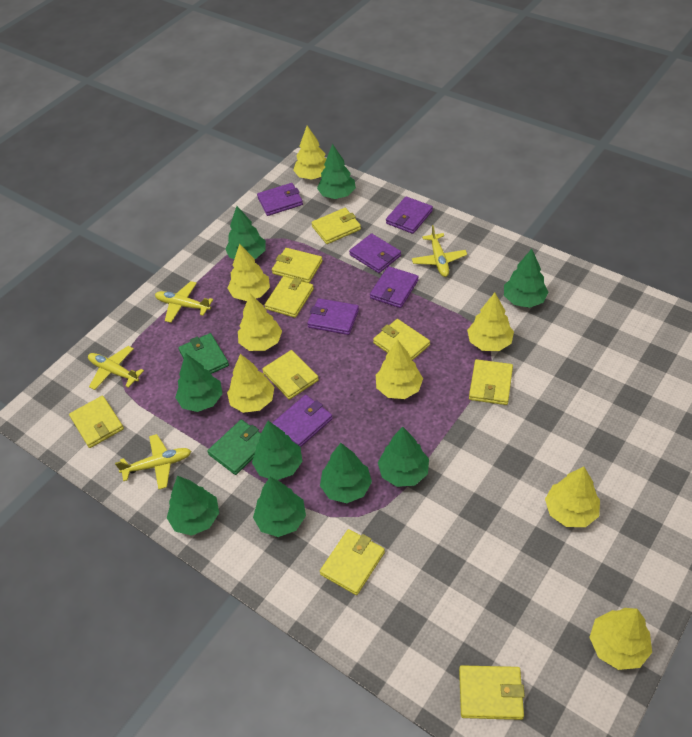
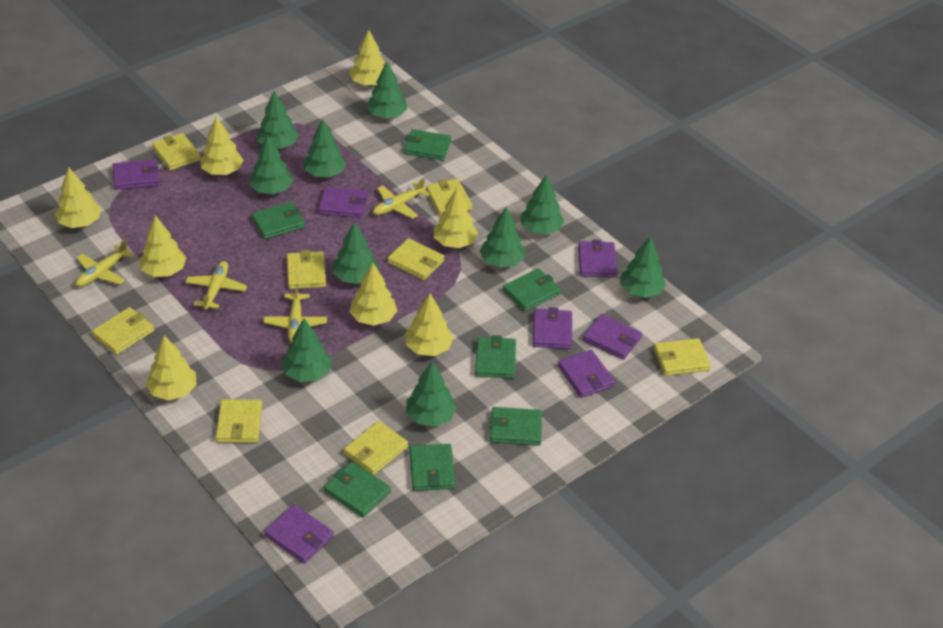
green tree: [167,476,219,536] [175,353,222,412] [225,206,266,259] [252,421,303,480] [253,477,306,537] [317,144,356,199] [320,443,372,503] [378,427,429,487] [504,249,549,308] = 9 -> [249,135,293,194] [257,91,299,149] [282,318,331,382] [304,119,346,178] [332,222,379,284] [367,62,407,118] [406,362,457,427] [480,207,525,268] [520,175,564,235] [620,236,666,298] = 10
green wallet: [178,333,229,374] [207,420,261,475] = 2 -> [251,202,305,239] [324,462,391,518] [404,129,451,161] [410,444,455,491] [475,335,516,379] [489,407,542,446] [503,268,561,311] = 7
purple wallet: [257,183,303,216] [272,395,333,448] [307,298,359,335] [349,233,401,273] [370,266,419,308] [386,196,433,234] = 6 -> [113,159,158,190] [264,504,334,564] [318,187,367,218] [533,307,572,349] [558,350,615,398] [578,240,617,277] [583,314,642,360] = 7
yellow wallet: [69,396,124,448] [262,350,319,400] [265,276,314,318] [272,248,323,283] [311,208,361,244] [320,529,385,595] [373,319,430,361] [459,665,525,720] [469,359,513,405] = 9 -> [92,307,154,355] [152,133,200,170] [216,399,262,443] [287,250,326,289] [344,421,408,475] [387,238,444,280] [426,179,472,216] [654,338,711,376] = 8

